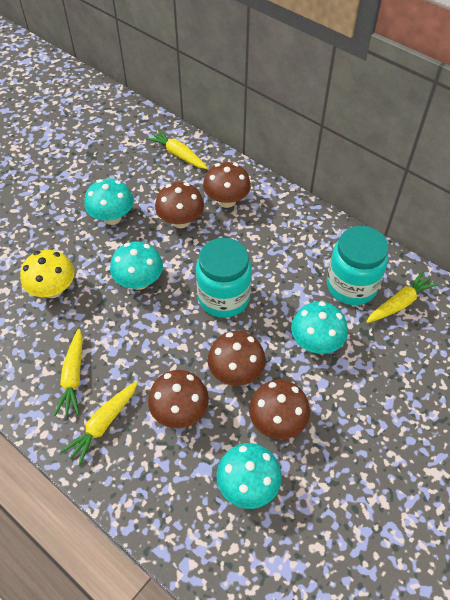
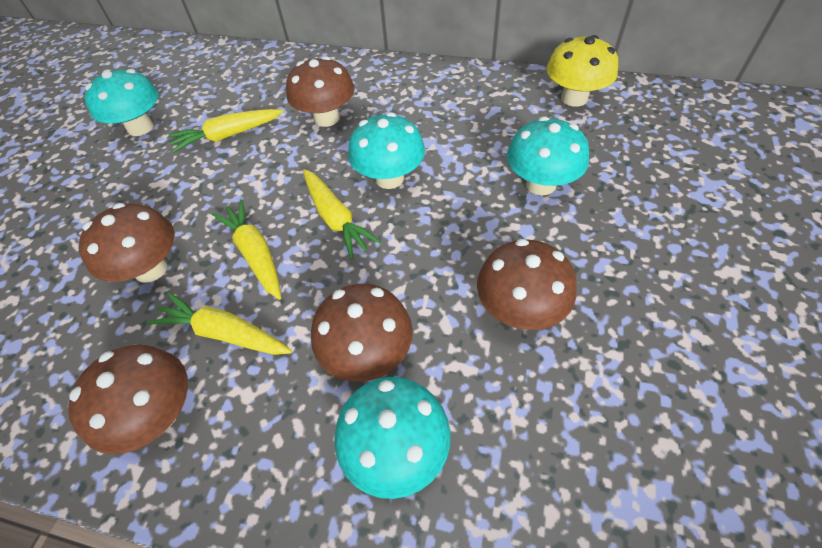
turquoise jar: [196,238,252,318] [327,226,388,305] = 2 -> none = 0

